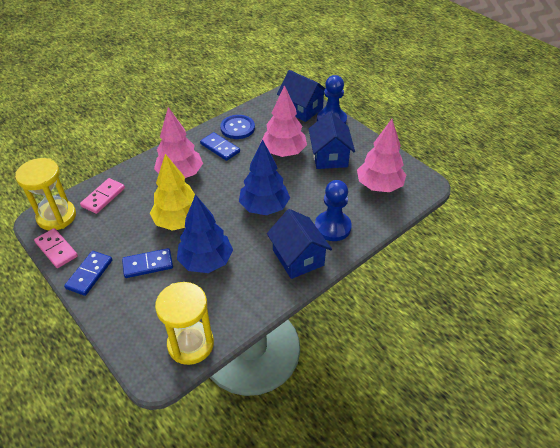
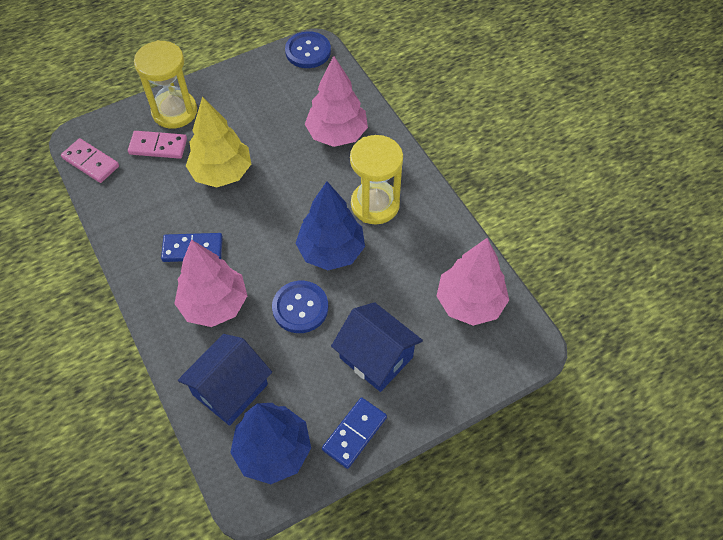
blue button: [220,115,255,139] = 1 -> [272,281,328,333] [285,31,331,68] = 2
blue domino: [64,251,112,296] [122,248,173,278] [200,132,240,161] = 3 -> [161,233,223,262] [322,397,387,469] = 2
blue house: [267,209,332,279] [277,70,326,122] [309,111,355,169] = 3 -> [178,334,272,426] [331,302,423,392] = 2
blue pawn: [315,180,352,241] [317,75,347,124] = 2 -> none = 0

